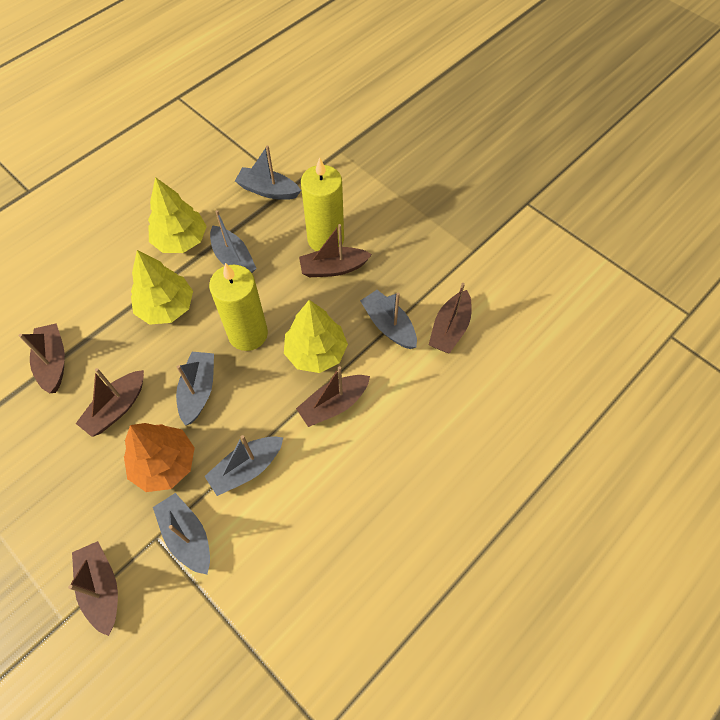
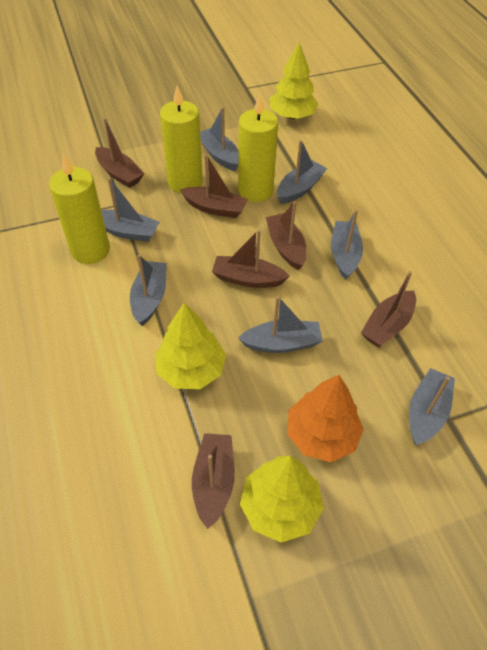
grey boat: [153,493,210,574] [176,352,214,426] [204,435,284,496] [210,210,257,273] [235,145,301,200] [360,290,417,349] = 6 -> [101,178,160,242] [130,255,167,326] [200,107,238,171] [238,296,323,353] [277,140,327,204] [331,210,363,280] [409,368,455,445] = 7
yellow candle: [209,263,268,351] [301,157,344,251] = 2 -> [49,154,110,264] [160,86,203,193] [238,94,278,202] = 3

